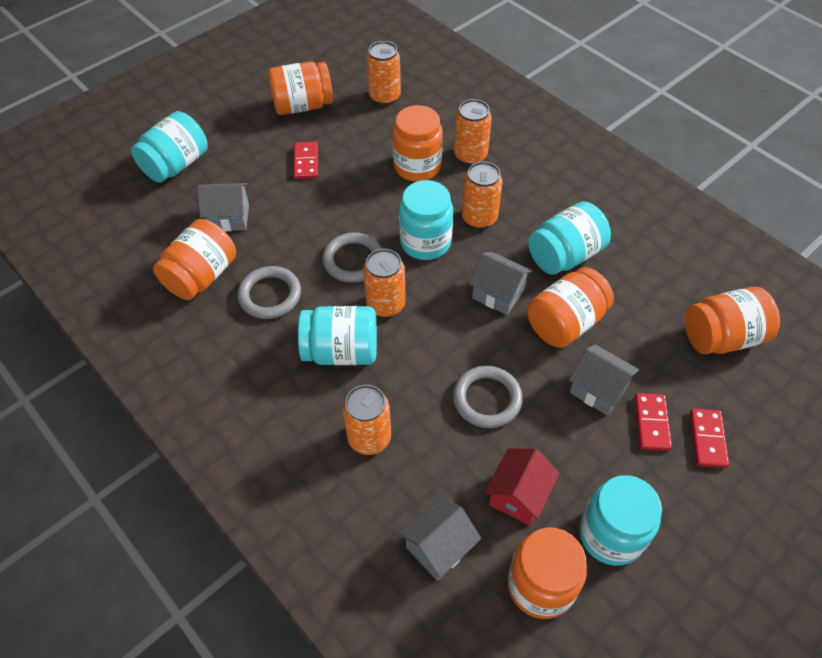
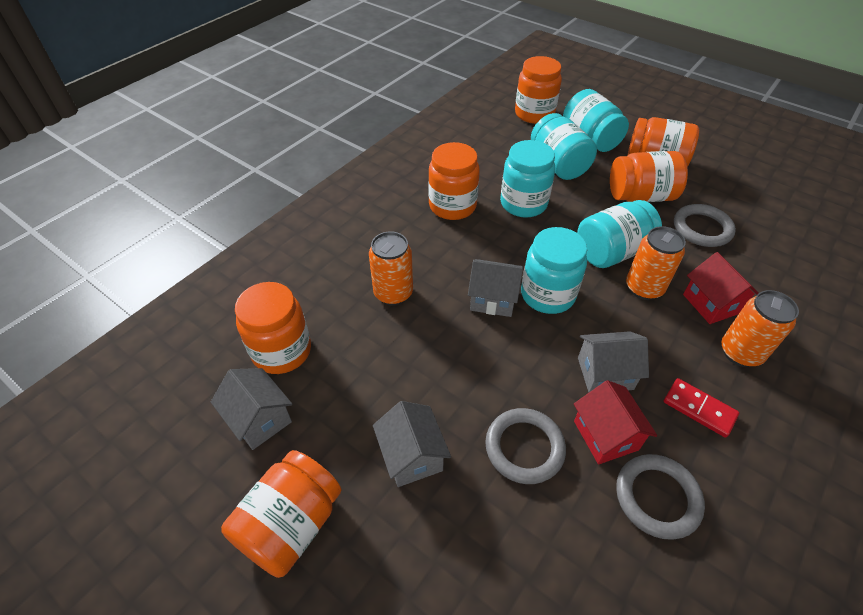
orange can: [343,385,391,455] [363,249,406,318] [367,41,401,105] [454,99,492,165] [462,161,502,229] = 5 -> [369,232,413,306] [626,226,686,300] [721,290,799,367] = 3
red domino: [294,142,318,179] [635,393,672,451] [690,408,729,468] = 3 -> [664,378,739,438] = 1
red house: [485,448,559,525] = 1 -> [574,380,657,464] [683,252,759,324] = 2

